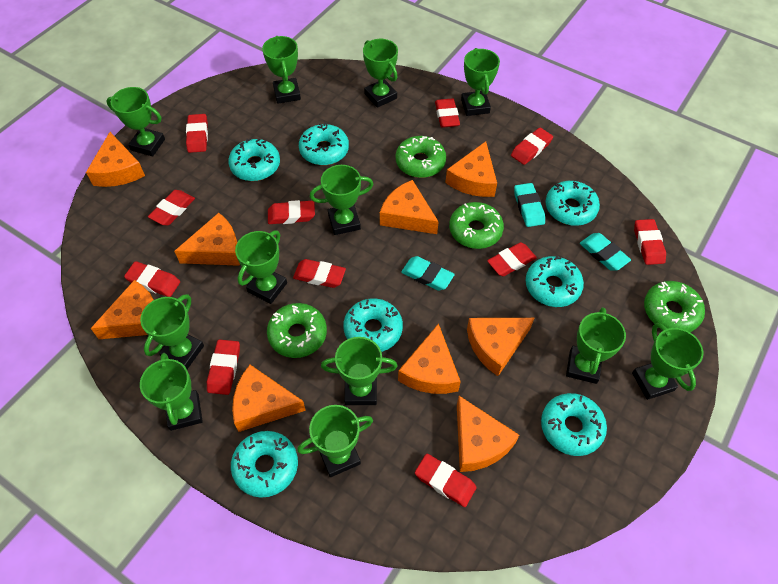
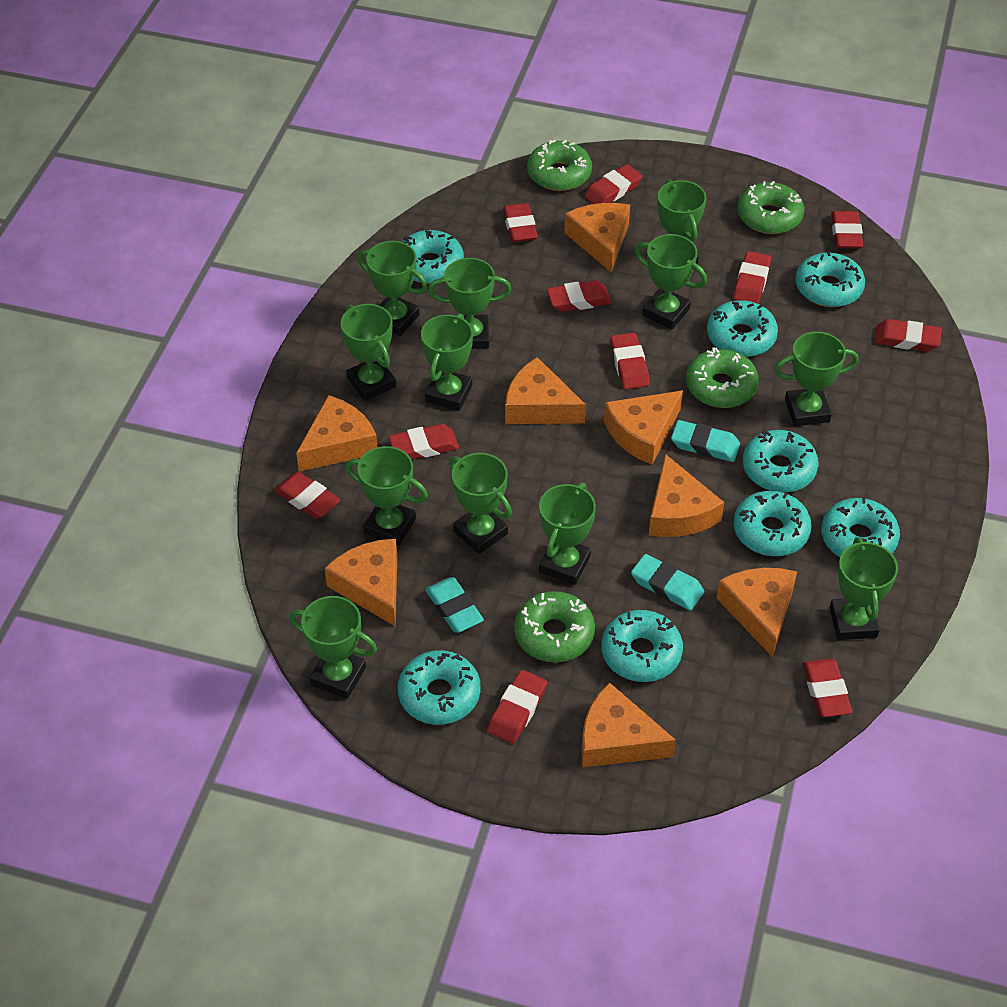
orange cheese: [86,132,145,187] [91,280,153,339] [174,213,240,266] [232,365,306,432] [380,180,439,234] [398,323,461,394] [445,141,497,197] [457,396,519,472] [467,318,534,376] = 9 -> [296,395,377,471] [325,539,398,626] [505,357,586,424] [564,203,630,273] [581,682,676,767] [604,390,683,465] [649,454,724,537] [717,568,797,657] = 8
turquoise donut: [228,138,280,181] [231,431,298,498] [299,122,349,165] [343,298,403,352] [525,256,584,307] [541,393,607,456] [545,181,600,226] = 7 -> [398,650,481,725] [402,230,464,283] [601,610,683,682] [707,300,778,357] [733,491,812,556] [743,430,819,492] [795,251,865,307] [821,497,900,557] = 8

